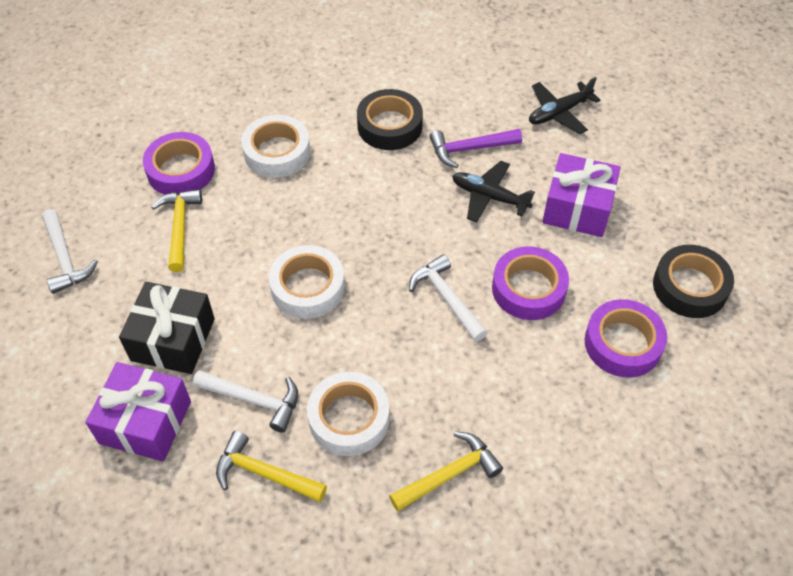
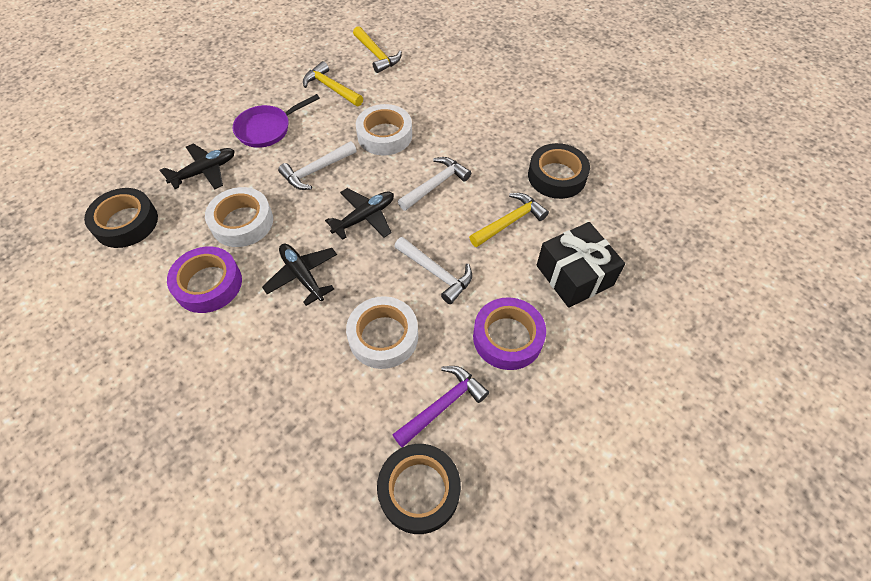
black plane: [452,161,535,223] [529,77,601,134] = 2 -> [160,143,234,190] [262,244,337,306] [325,188,394,240] = 3
black tape: [357,89,423,150] [653,245,734,318] = 2 -> [84,188,158,248] [377,444,461,534] [528,143,590,199] = 3
purple gift: [85,362,191,462] [542,153,621,237] = 2 -> none = 0
purple pan: none = 0 -> [233,94,320,148] = 1
purple tape: [143,132,215,195] [492,247,569,320] [585,299,667,378] = 3 -> [167,246,242,313] [473,297,546,370] = 2

